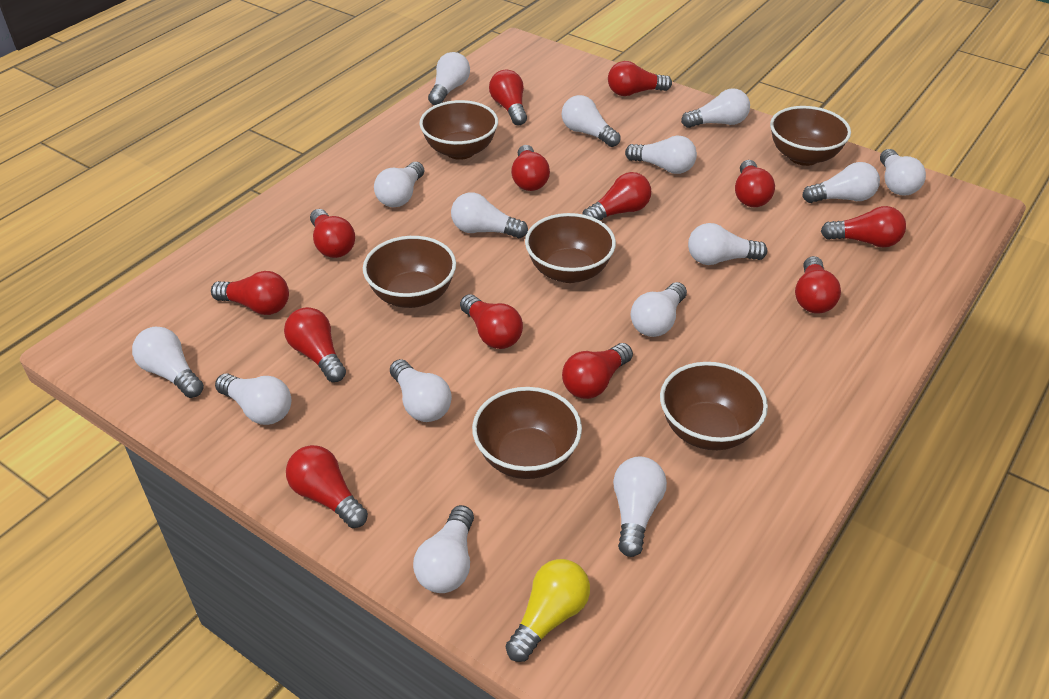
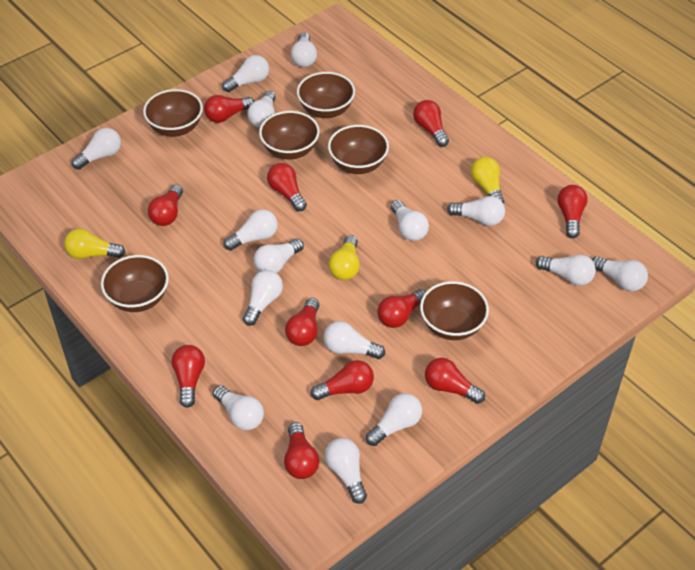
red light bulb: [211,271,289,315] [284,307,346,382] [286,445,368,528] [310,209,355,258] [460,294,523,349] [489,70,527,125] [511,145,550,191] [562,343,633,399] [583,172,651,220] [608,61,672,96] [735,160,775,207] [795,256,841,313] [821,206,906,247] = 13 -> [148,184,183,226] [172,345,205,408] [204,95,254,123] [267,163,307,211] [284,422,319,479] [285,298,320,346] [311,360,374,400] [377,289,426,328] [413,100,449,147] [425,358,485,404] [557,185,588,238] = 11
yellow light bulb: [506,559,590,662] = 1 -> [64,228,125,259] [328,235,360,280] [471,157,504,204] = 3

